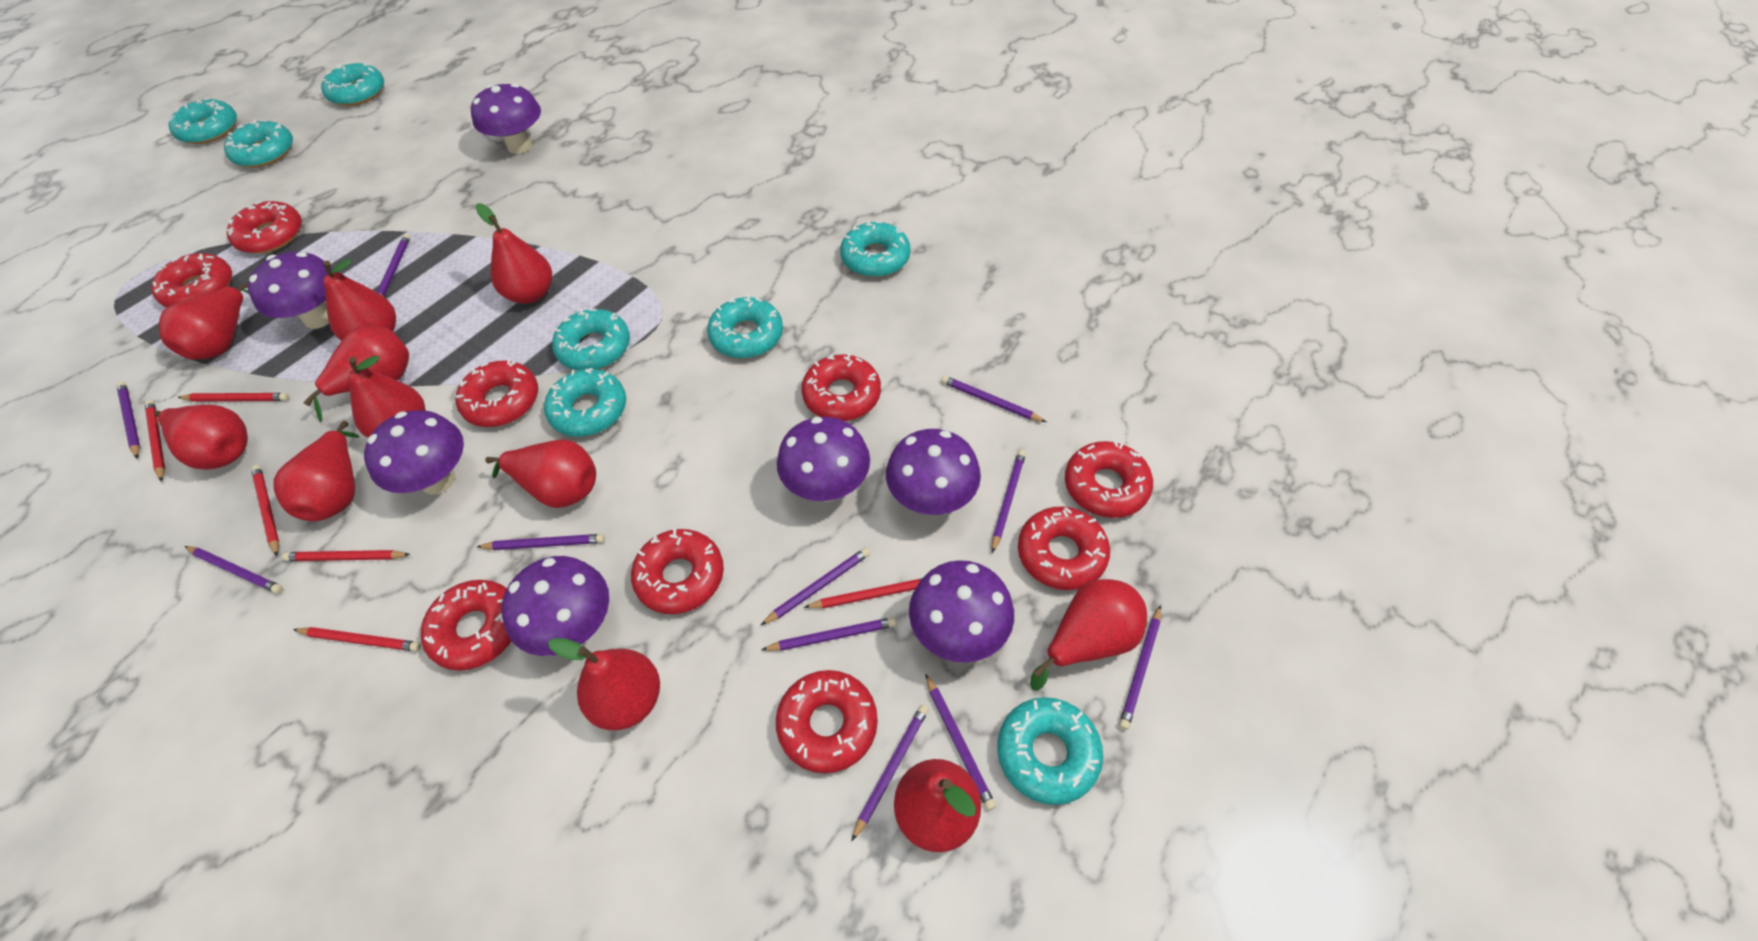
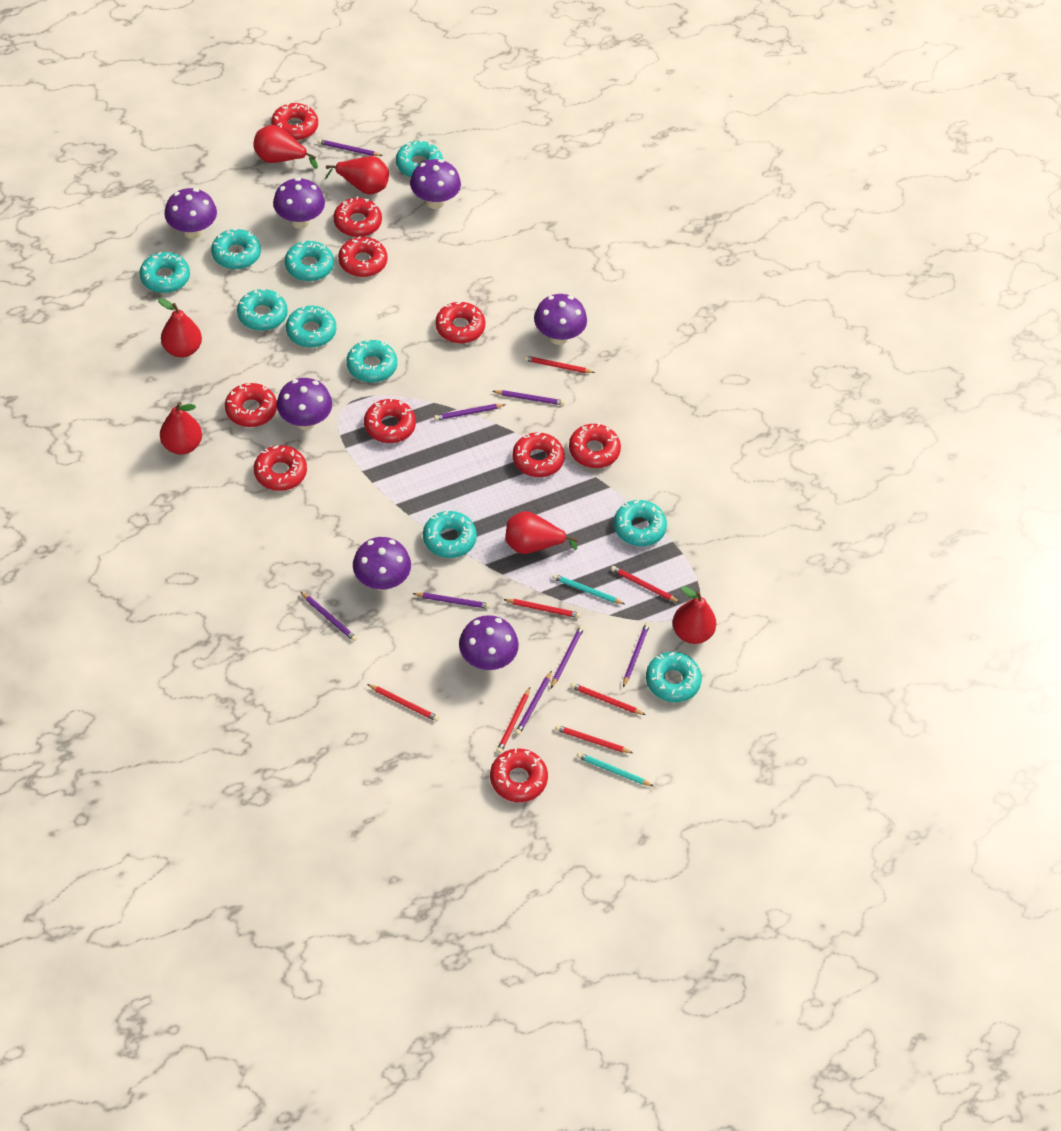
purple pencil: [116,382,140,458] [184,546,283,594] [377,234,410,297] [477,534,605,550] [761,548,870,625] [761,617,896,651] [852,705,929,841] [925,673,996,811] [941,376,1046,422] [992,450,1026,553] [1119,605,1161,730] = 11 -> [301,592,357,641] [318,139,383,156] [412,593,491,609] [434,404,506,420] [493,390,565,406] [515,671,552,735] [551,625,584,688] [623,622,650,687] = 8
red donut: [151,253,232,307] [226,201,302,254] [421,580,511,671] [456,359,538,427] [631,528,724,614] [776,670,878,773] [801,353,881,421] [1018,507,1110,590] [1065,440,1153,518] = 9 -> [225,383,277,427] [254,445,307,491] [271,103,318,140] [333,196,382,237] [338,236,388,277] [364,398,416,443] [435,301,485,343] [490,748,548,802] [512,432,565,477] [569,423,621,468] = 10
red pear: [154,405,248,470] [159,282,249,360] [273,421,359,521] [303,326,409,422] [323,259,396,341] [349,356,425,438] [475,203,552,304] [485,439,596,508] [548,638,660,730] [894,759,981,852] [1030,579,1147,691] = 11 -> [158,298,202,358] [160,402,202,455] [253,125,318,169] [325,156,389,195] [505,511,578,554] [673,586,716,644] = 6
red pencil: [145,400,165,482] [177,393,289,401] [251,465,279,556] [282,550,411,561] [293,627,421,652] [804,578,922,608] = 6 -> [367,684,439,721] [496,687,530,753] [503,599,581,618] [524,356,595,373] [555,725,633,753] [570,683,646,715] [611,566,680,603] = 7
turquoise donut: [167,98,237,144] [224,120,293,168] [321,62,384,106] [544,368,626,437] [552,309,630,370] [707,295,783,358] [840,220,911,277] [997,697,1103,805] = 8 -> [139,252,190,293] [211,229,261,269] [237,289,288,331] [285,241,334,281] [286,306,336,348] [346,340,397,383] [396,140,443,177] [423,511,477,558] [614,500,667,546] [646,652,702,702] = 10
turquoise pencil: none = 0 -> [552,574,625,604] [577,752,653,786] = 2

